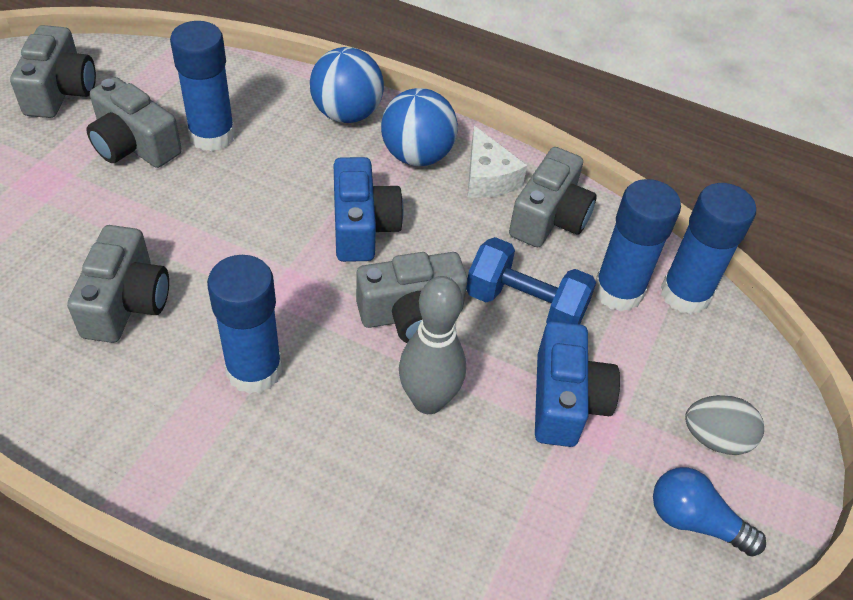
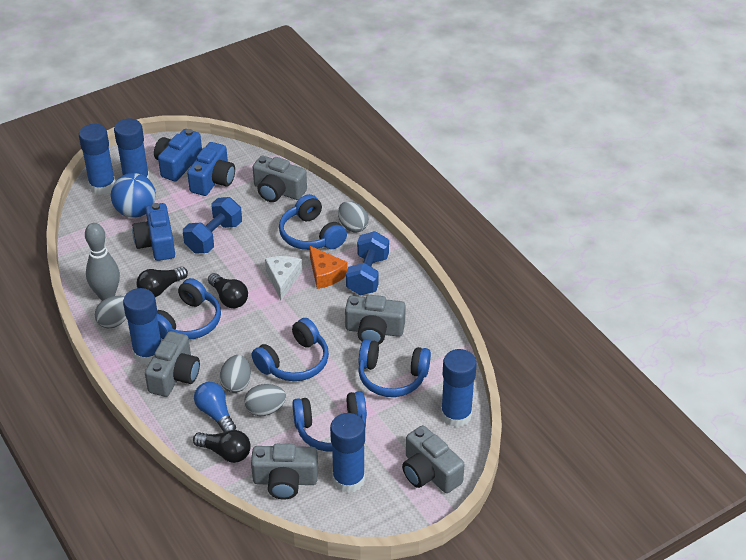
black light bulb: none = 0 -> [137,267,188,297] [193,430,251,463] [208,273,248,308] = 3
blue ball: [310,47,384,123] [381,88,458,166] = 2 -> [111,173,156,218] = 1
blue camera: [334,157,404,262] [535,321,620,447] = 2 -> [132,203,175,261] [154,129,202,181] [187,142,235,196] = 3
blue dumbbell: [466,237,596,324] = 1 -> [183,197,242,253] [346,231,389,296] = 2
blue glue stick: [170,21,235,151] [207,255,282,394] [594,179,681,312] [661,183,756,314] = 4 -> [79,124,115,195] [114,119,150,180] [123,288,161,365] [330,413,365,493] [441,349,477,427] = 5
blue headphones: none = 0 -> [157,278,221,340] [252,318,329,381] [279,194,347,250] [292,391,367,452] [358,339,431,397] = 5
grey egg: [685,395,764,455] = 1 -> [95,296,126,328] [219,355,251,393] [244,384,286,416] [338,201,369,233] = 4
orange cheese: none = 0 -> [309,246,348,289] = 1

